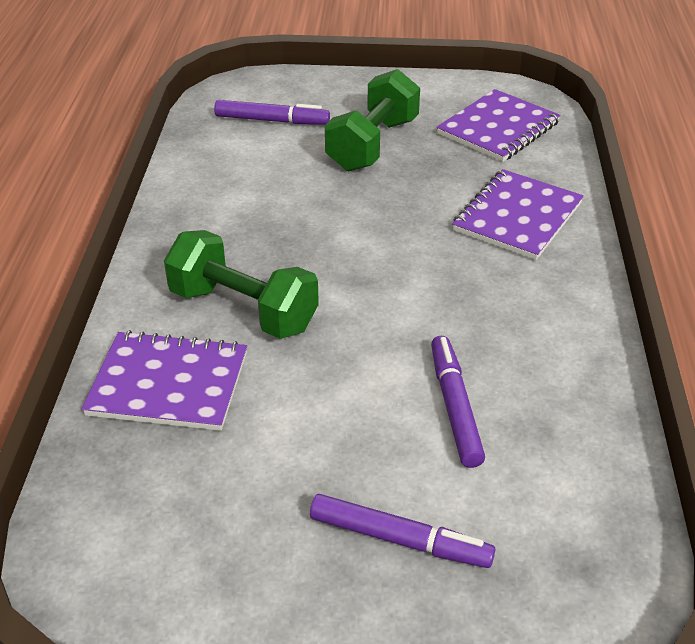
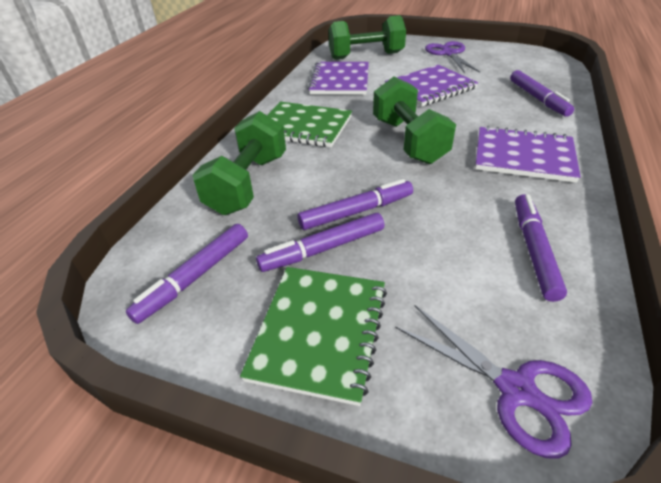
green dumbbell: [164,230,319,339] [325,69,420,171] = 2 -> [192,111,286,215] [329,15,406,60] [373,76,456,164] = 3
green notebook: none = 0 -> [240,267,387,406] [267,102,352,147] = 2
purple marker: [214,100,330,125] [310,494,495,568] [431,336,485,468] = 3 -> [126,224,248,324] [256,213,385,272] [297,179,413,230] [510,70,574,117] [515,194,567,302] = 5
purple scissors: none = 0 -> [395,305,592,458] [425,41,480,73] = 2

